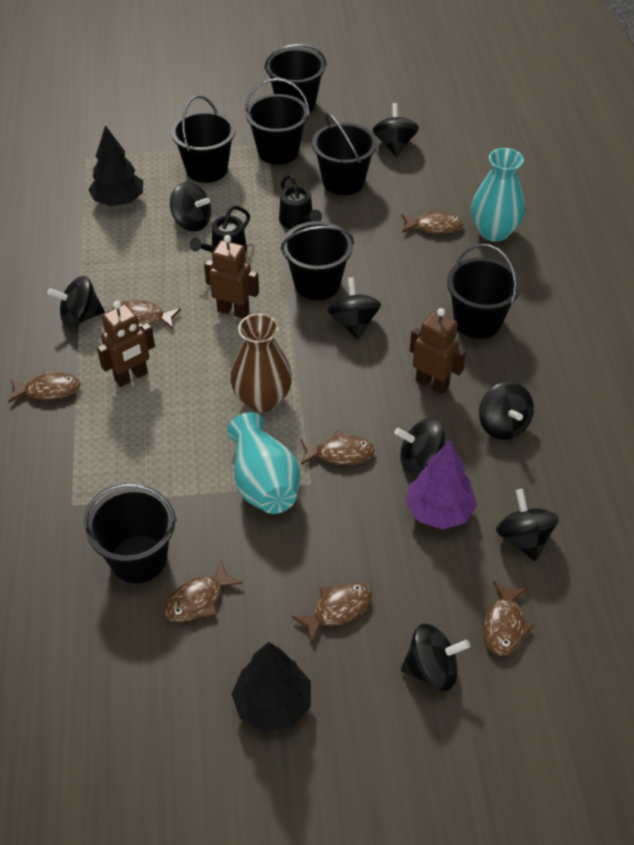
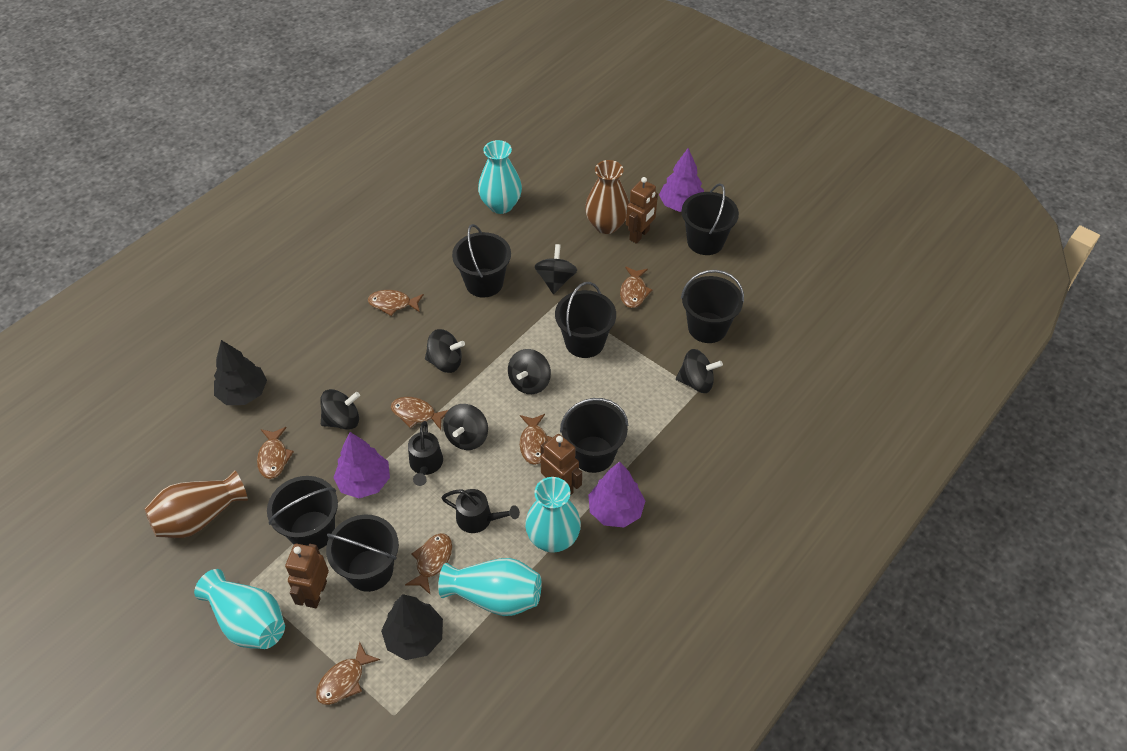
black spinning top: [47,276,105,327] [170,182,211,232] [327,277,381,340] [373,103,419,157] [394,418,446,473] [401,624,470,691] [479,382,534,440] [496,489,559,561] = 8 -> [320,389,360,430] [425,329,465,373] [443,404,488,450] [508,349,551,394] [534,244,577,294] [676,349,723,393] = 6
brown vase: [230,314,292,412] = 1 -> [144,470,248,538] [585,160,629,234] = 2
purple tree: [406,441,477,529] = 1 -> [333,432,390,498] [588,462,645,528] [659,148,704,212] = 3
turquoise vase: [227,412,301,514] [471,148,525,242] = 2 -> [194,569,285,649] [438,558,541,616] [478,140,522,214] [525,477,581,553] = 4

